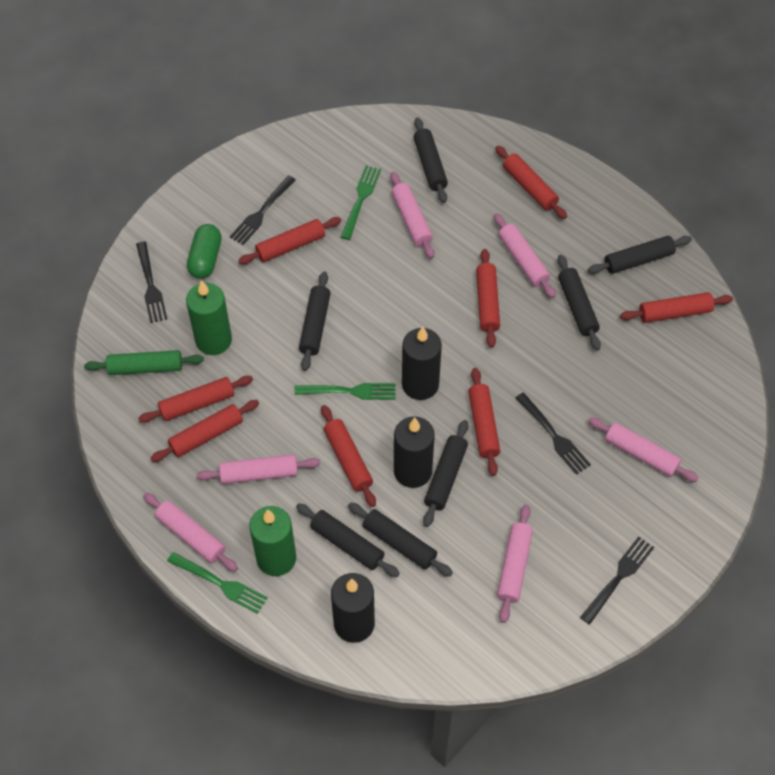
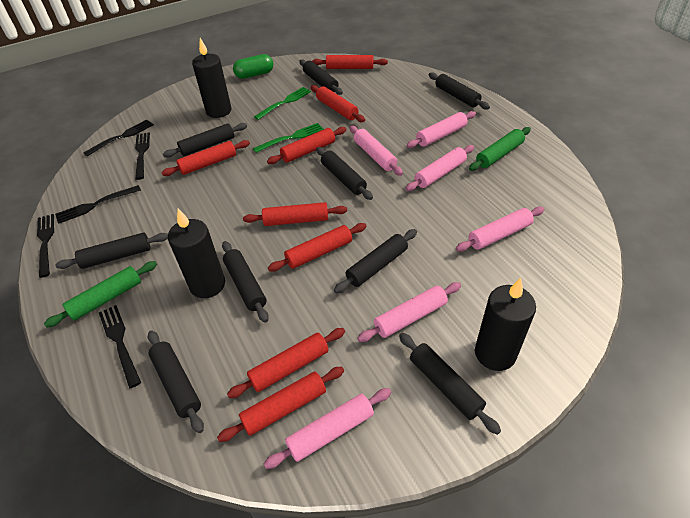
black fork: [136,241,167,323] [230,175,296,245] [516,392,591,475] [580,537,654,624] = 4 -> [37,214,54,278] [55,185,141,224] [83,120,154,156] [99,305,141,388] [135,132,150,180] = 5
black rolling pin: [296,503,400,577] [299,271,331,371] [348,503,453,577] [414,117,448,203] [423,420,469,527] [557,255,601,350] [588,236,692,274] = 7 -> [55,233,168,269] [148,330,204,433] [163,123,247,158] [222,241,269,323] [299,59,343,95] [316,147,373,200] [334,229,417,293] [399,333,501,435] [429,72,490,110] = 9
green candle: [186,280,232,355] [249,506,296,576] = 2 -> none = 0
green fork: [167,552,268,614] [294,383,396,400] [341,165,381,240] = 3 -> [253,123,324,153] [254,87,311,120] = 2
green rolling pin: [84,350,204,375] = 1 -> [44,261,157,328] [469,127,531,171] = 2

